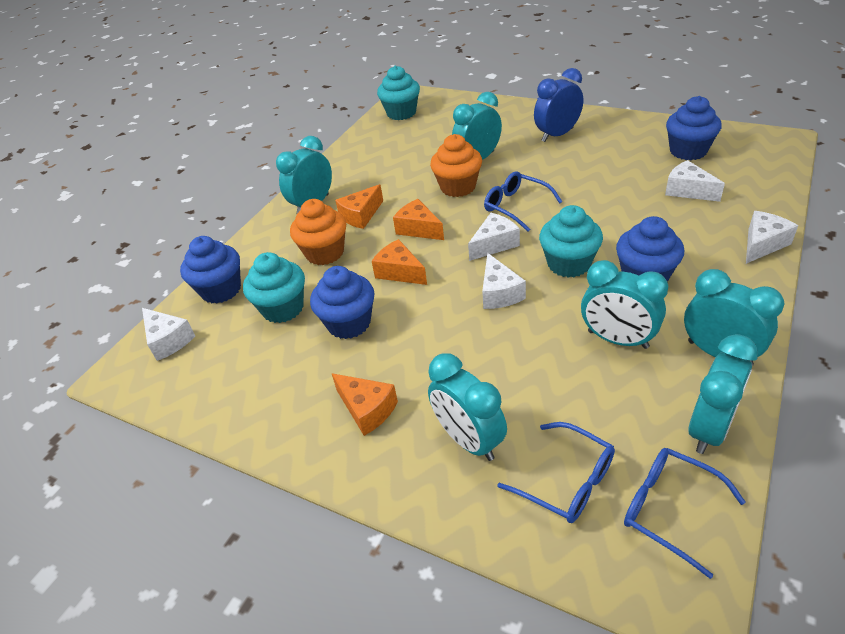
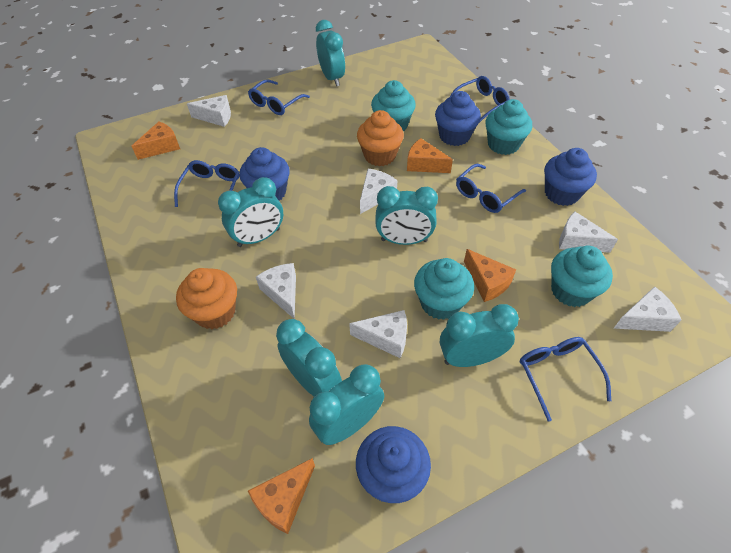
blue clock: [534,68,583,142] = 1 -> none = 0
blue glasses: [484,171,562,231] [497,422,615,523] [624,448,746,579] = 3 -> [174,160,240,207] [248,79,310,115] [450,76,510,123] [456,164,526,213] [520,337,611,422] = 5
turquoise cupcake: [243,252,305,323] [377,66,420,120] [539,205,603,278] = 3 -> [371,80,416,131] [414,258,474,320] [485,99,532,155] [551,246,613,307] = 4
white cheese: [142,308,195,361] [468,213,520,261] [482,253,526,309] [665,160,725,202] [746,211,798,264] = 5 -> [187,95,231,127] [256,263,296,319] [349,310,407,358] [360,169,397,214] [559,212,618,253] [613,286,681,332] = 6

